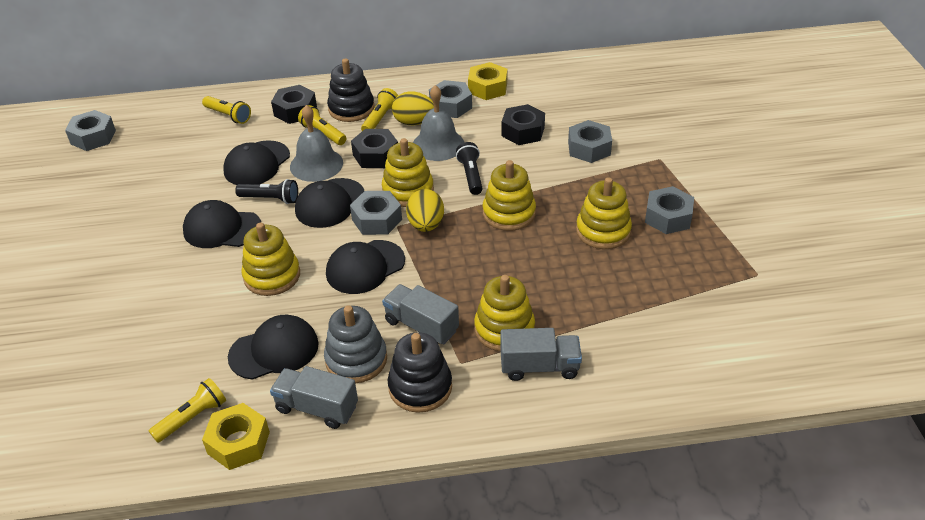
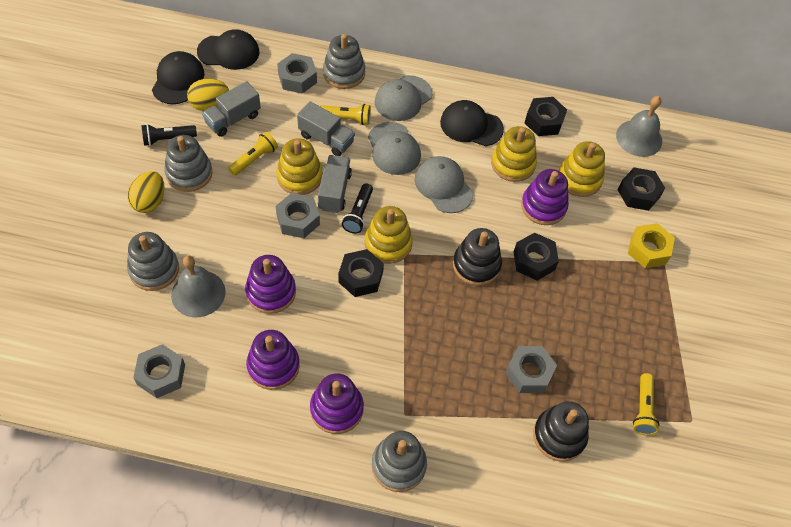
black cap: [183,200,261,248] [223,140,290,185] [228,315,319,380] [295,178,364,228] [326,240,405,294] = 5 -> [152,51,205,104] [197,29,260,70] [440,100,504,146] = 3
black nut: [271,85,317,124] [351,129,398,168] [501,104,545,145] = 3 -> [338,249,384,297] [514,233,559,281] [525,97,567,136] [618,167,665,211] = 4
grey cap: none = 0 -> [368,122,421,175] [375,75,432,121] [415,156,473,213] = 3
grey nut: [65,110,116,151] [350,191,402,235] [429,80,472,118] [568,120,612,163] [645,186,694,234] = 5 -> [133,344,185,398] [276,193,320,238] [277,53,317,94] [505,346,557,393] = 4
grey stacking toy: [324,305,387,383] = 1 -> [127,232,179,291] [164,135,213,192] [323,34,365,89] [372,431,427,492] = 4
purple stacking toy: none = 0 -> [245,255,296,314] [246,330,300,390] [310,373,364,434] [521,169,569,225] = 4
yellow flashlight: [149,378,226,443] [202,96,251,124] [298,105,347,145] [361,88,398,131] = 4 -> [228,132,278,176] [320,104,371,125] [633,373,660,435] = 3
yellow nut: [202,403,270,470] [468,62,507,100] = 2 -> [628,223,675,268] = 1
yellow stacking toy: [241,222,300,296] [382,138,434,207] [474,275,535,351] [482,160,536,231] [576,177,632,249] = 5 -> [276,138,323,195] [365,206,413,264] [491,126,537,182] [559,141,605,197] = 4

